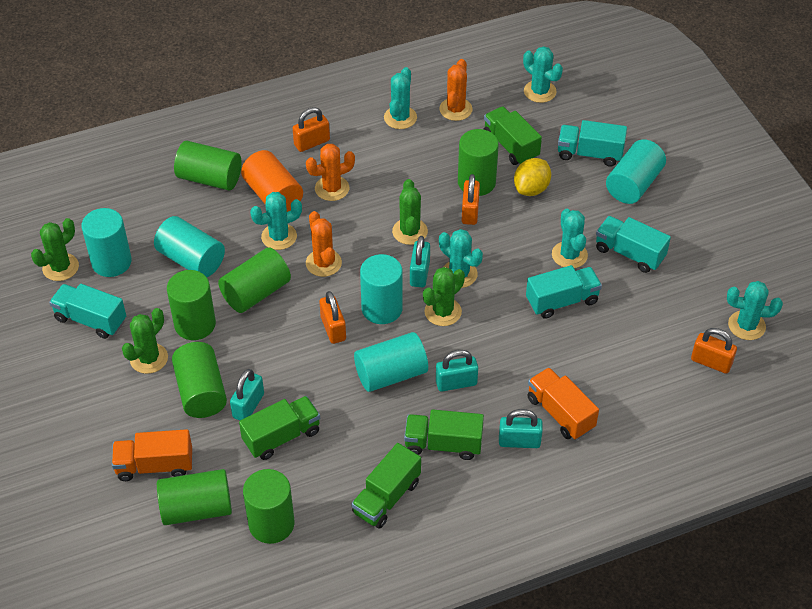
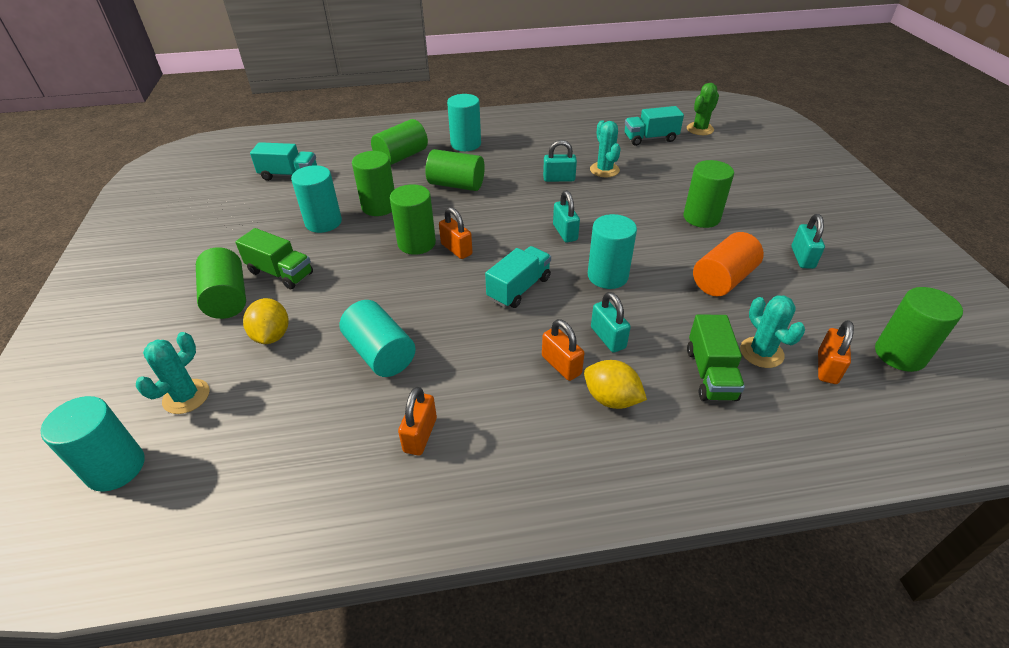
green cactus: [31,218,79,281] [122,308,168,374] [392,179,428,245] [423,267,465,326] = 4 -> [687,83,719,135] = 1
green truck: [239,396,320,460] [351,443,421,529] [404,410,484,460] [483,106,542,165] = 4 -> [235,228,313,289] [687,315,745,401] = 2
orange cactus: [306,144,355,201] [306,211,342,277] [439,59,473,121] = 3 -> none = 0
orange truck: [112,429,192,481] [527,367,599,440] = 2 -> none = 0
turquoise cactus: [250,192,302,250] [384,67,417,129] [439,229,483,288] [523,46,563,103] [552,209,588,268] [727,281,783,340] = 6 -> [136,332,210,414] [590,120,621,177] [740,295,805,368] = 3
turquoise truck: [49,284,126,339] [526,265,602,319] [558,120,627,167] [596,216,671,273] = 4 -> [250,142,317,181] [485,246,551,308] [625,106,684,146] = 3
yellow lemon: [514,158,551,196] = 1 -> [243,298,289,344] [584,360,647,409] = 2

